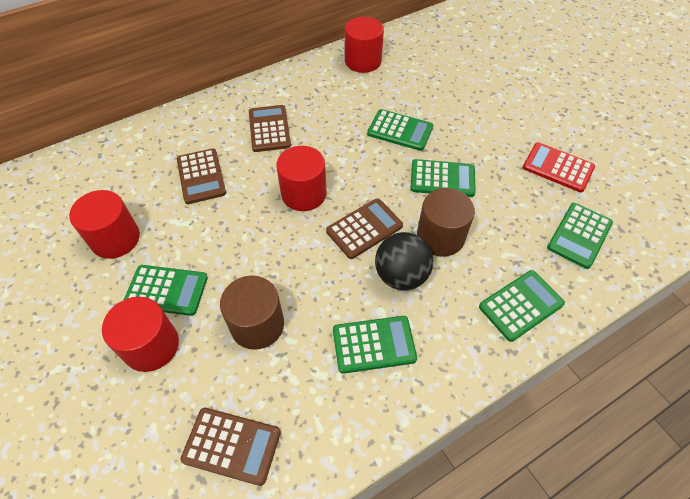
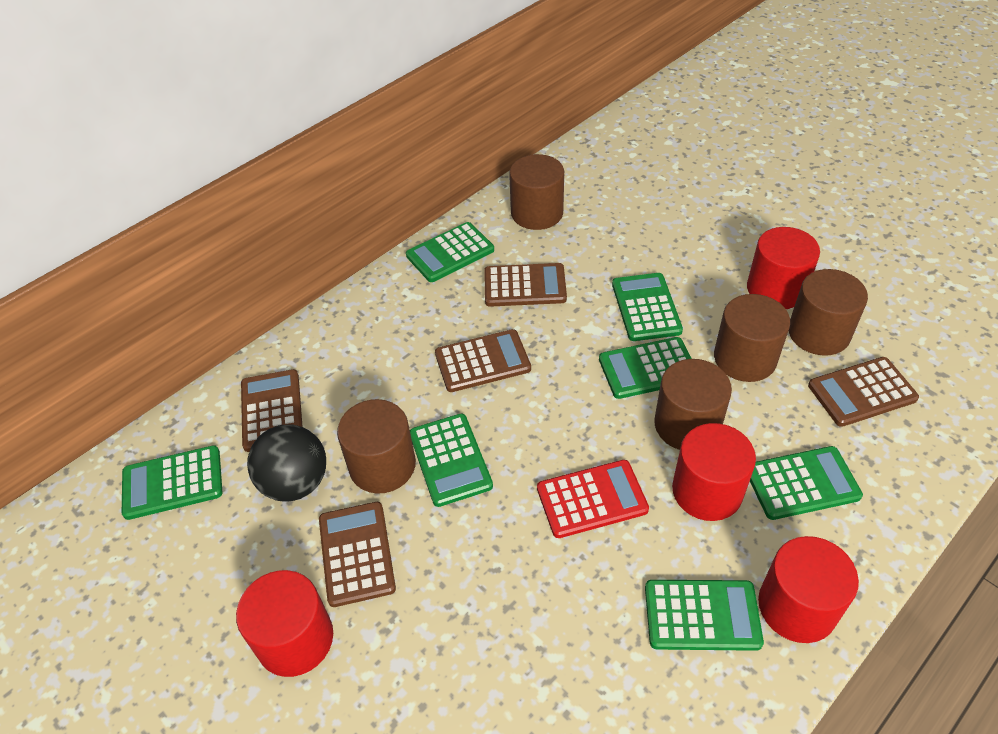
brown calculator: [177,149,226,204] [180,408,281,486] [249,105,291,152] [326,198,403,259] = 4 -> [241,369,303,452] [319,502,396,607] [435,329,531,392] [484,263,567,307] [808,357,919,427] = 5
brown cylinder: [220,276,284,350] [417,188,475,257] = 2 -> [337,399,416,494] [509,154,564,230] [654,359,732,450] [714,294,790,382] [789,269,868,356] = 5
green calculator: [124,265,208,316] [333,316,417,374] [367,109,433,151] [410,159,476,197] [479,270,565,342] [547,203,613,269] = 6 -> [122,445,222,520] [406,222,494,282] [410,413,493,507] [599,337,692,399] [612,273,683,341] [645,580,764,651] [750,446,863,520] = 7

